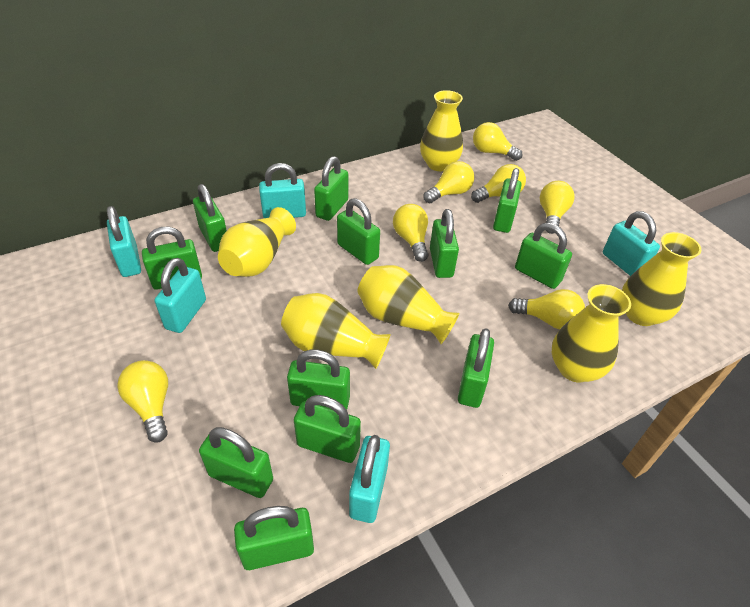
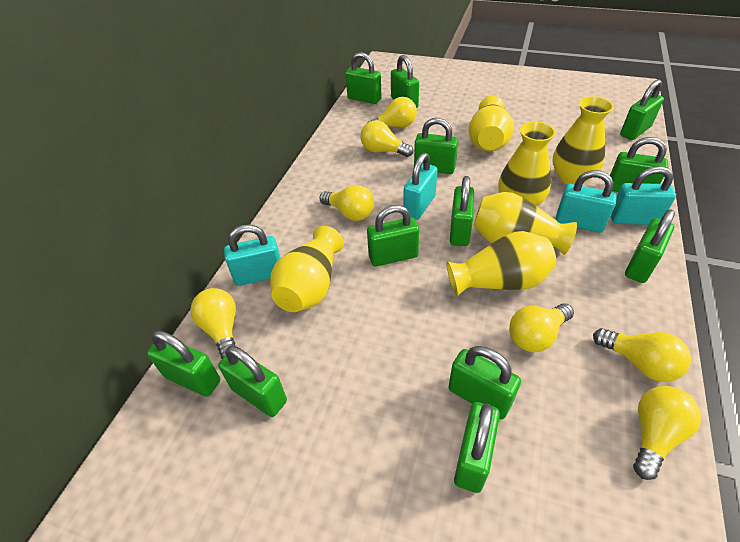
turquoise padlock: [107,206,141,277] [154,258,206,333] [259,163,306,218] [349,435,390,523] [603,211,660,276] = 5 -> [224,225,281,286] [403,153,438,220] [556,170,617,233] [611,166,676,225] = 4

